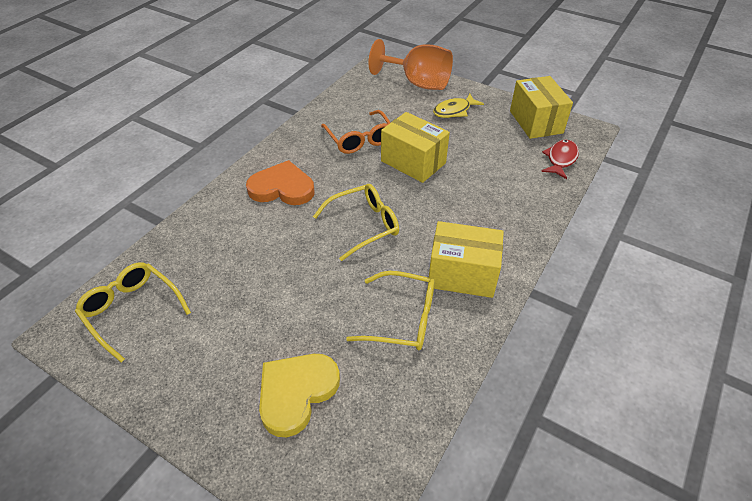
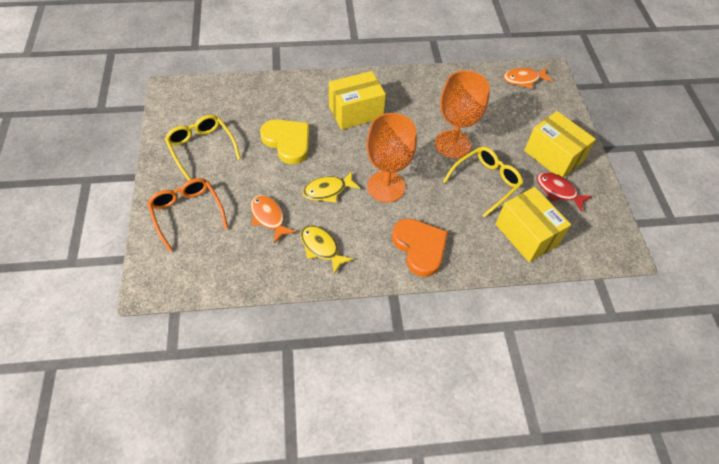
orange fish: none = 0 -> [251,195,296,243] [503,67,553,89] = 2
orange goblet: [369,39,453,90] = 1 -> [366,113,417,203] [435,70,490,158] = 2
yellow fish: [433,94,484,118] = 1 -> [301,226,354,274] [303,171,361,203] = 2
yellow glasses: [75,262,191,363] [313,184,399,261] [346,271,435,350] = 3 -> [165,115,241,181] [443,147,523,217] = 2

